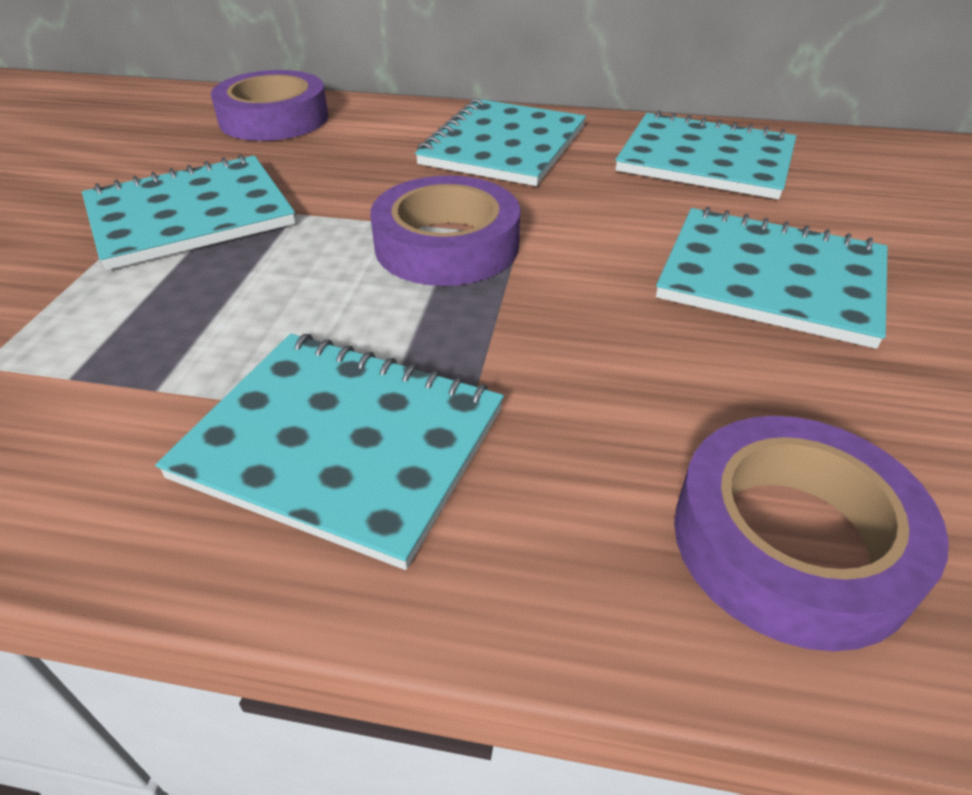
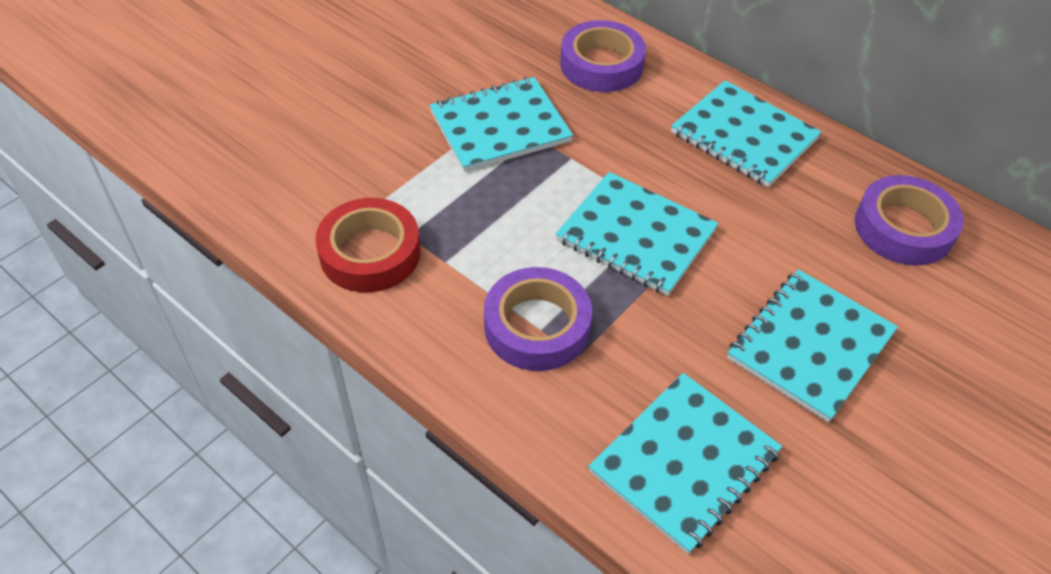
red tape: none = 0 -> [315,198,421,293] = 1

